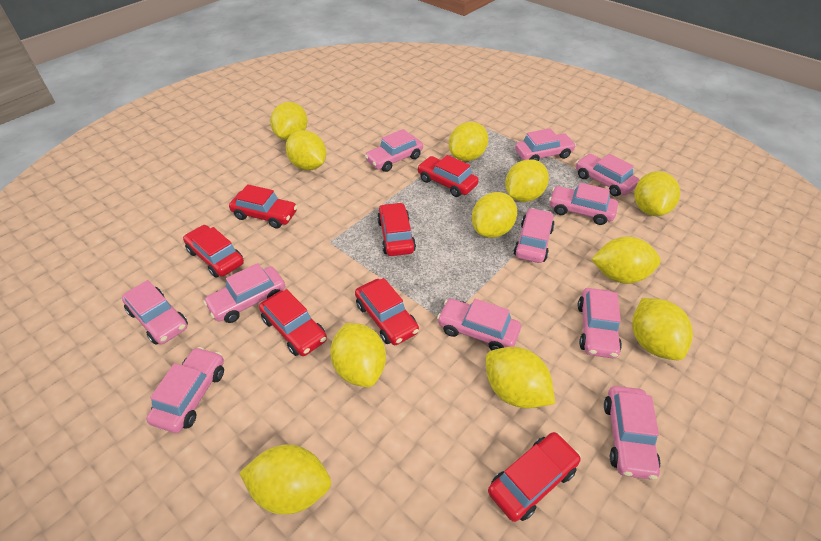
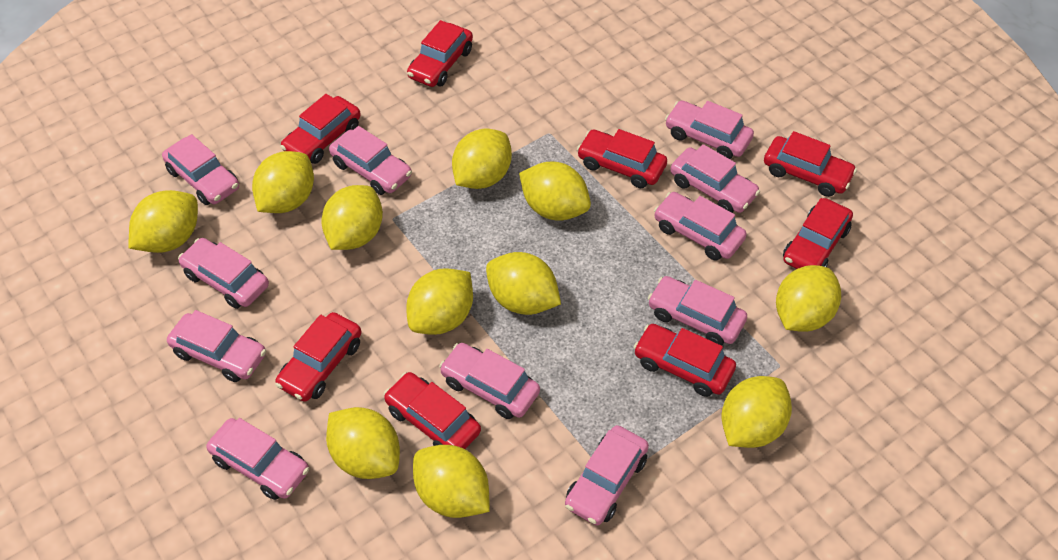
red car: [183,225,244,278] [229,184,297,229] [259,289,327,356] [355,278,419,345] [377,202,416,256] [417,155,479,197] [488,432,581,522] = 7 -> [275,312,361,402] [280,94,361,164] [384,372,481,449] [407,20,473,87] [577,129,667,188] [634,324,736,397] [764,131,857,197] [783,198,853,269] = 8

